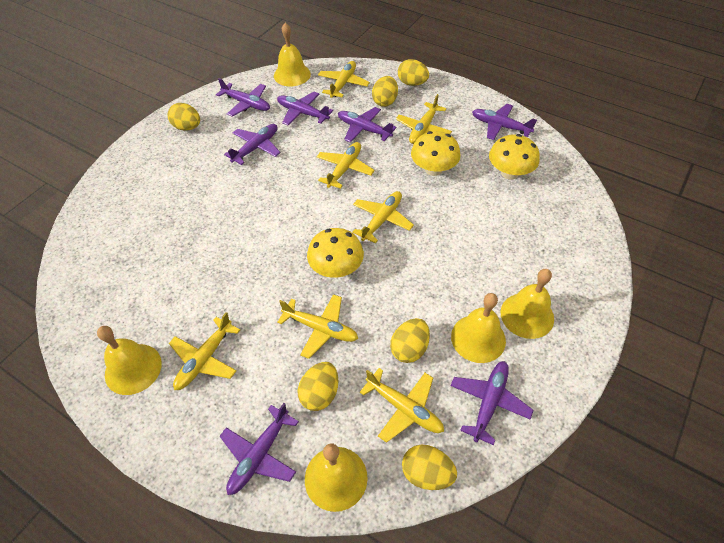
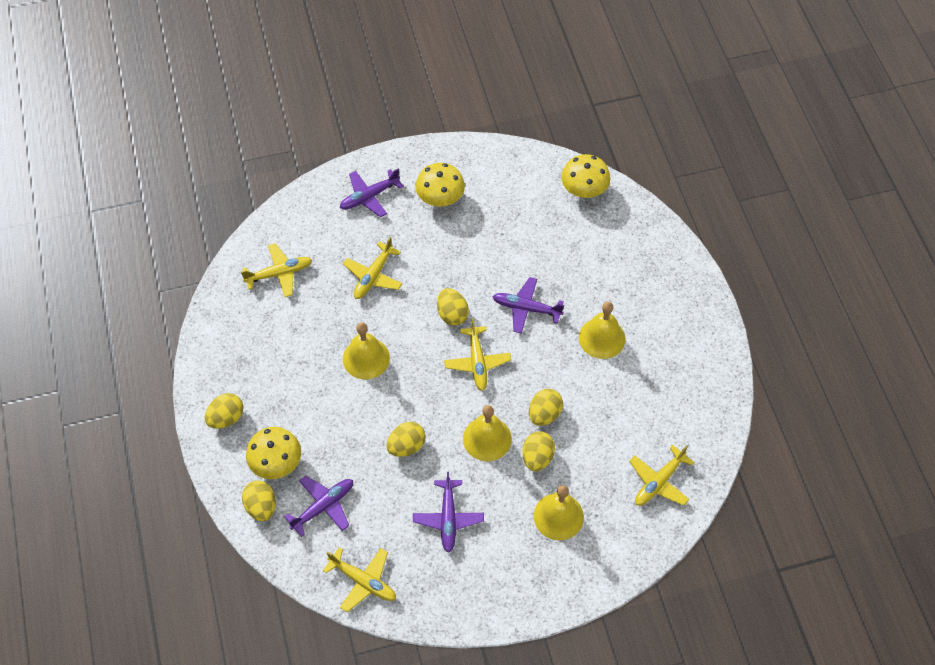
purple plane: [216,78,270,117] [220,403,299,495] [224,124,281,165] [277,92,333,125] [338,107,396,143] [451,361,534,445] [472,104,537,140] = 7 -> [284,476,353,537] [340,169,404,217] [413,472,484,553] [492,277,564,334] = 4
yellow bell: [97,326,162,395] [274,23,311,86] [305,444,368,512] [451,293,506,363] [500,269,554,339] = 5 -> [343,322,390,379] [463,405,512,461] [534,485,584,540] [579,302,626,359] = 4
yellow plane: [169,312,240,390] [277,294,358,359] [317,142,374,189] [318,61,370,98] [352,191,414,244] [360,368,444,443] [396,94,452,144] = 7 -> [241,243,312,297] [323,547,396,613] [343,237,402,299] [444,318,511,391] [629,445,694,506] = 5

